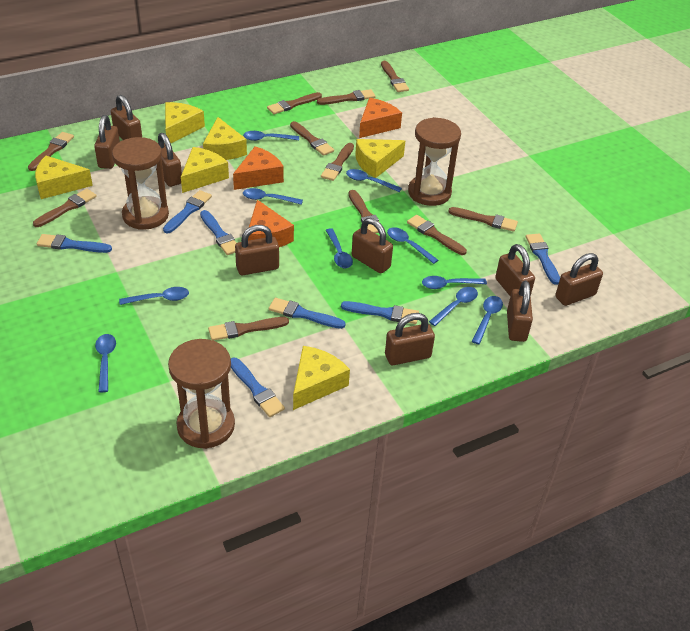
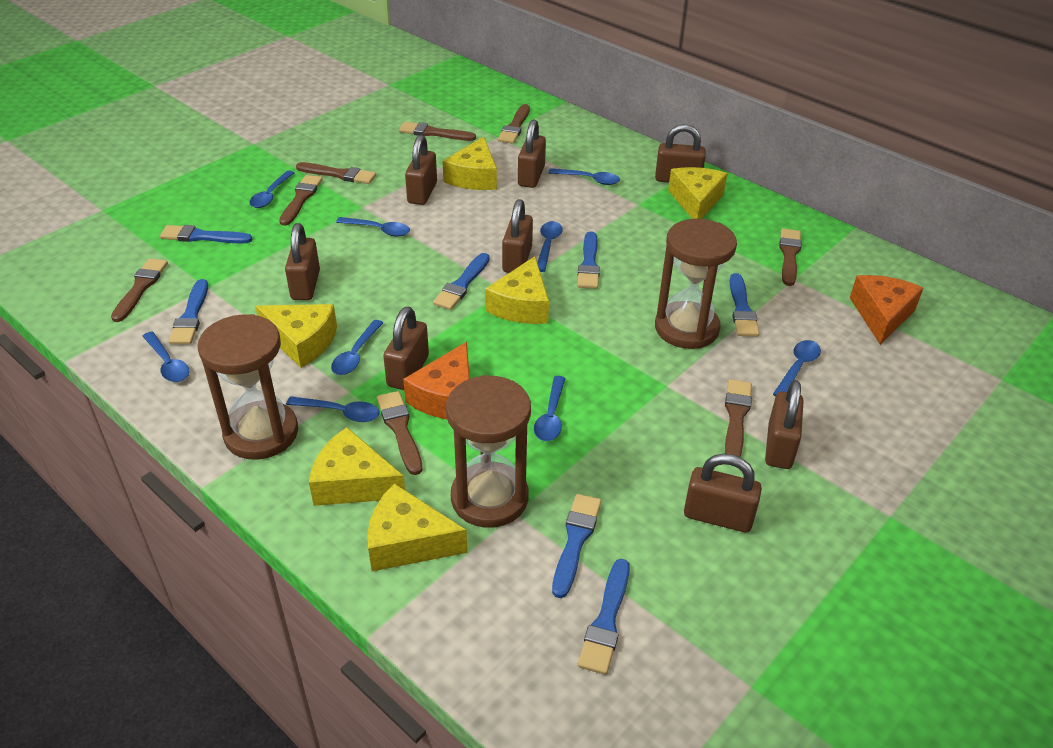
blue spoon: [95,334,116,392] [119,287,189,305] [243,131,299,141] [243,188,303,205] [326,228,353,268] [346,169,402,192] [387,227,438,264] [422,276,487,289] [429,287,478,326] [472,296,503,344] = 10 -> [142,332,189,382] [249,171,294,208] [286,396,380,422] [331,320,383,375] [336,217,410,237] [534,376,566,441] [537,221,563,272] [548,168,620,185] [773,340,821,397] = 9
brown brush: [28,132,74,171] [33,189,97,227] [208,317,289,341] [267,92,322,114] [290,121,334,156] [317,89,375,105] [321,143,354,181] [349,190,379,233] [381,61,409,92] [407,215,467,255] [448,207,518,232] = 11 -> [111,258,168,322] [279,175,322,226] [296,162,376,184] [377,391,422,475] [399,122,476,141] [498,104,530,144] [725,379,752,457] [779,228,801,286] = 8
brown padlock: [94,115,120,169] [111,95,142,140] [158,133,182,187] [235,225,279,275] [352,218,393,274] [385,313,435,365] [495,244,535,296] [507,281,533,342] [555,253,603,306] = 9 -> [285,223,320,300] [383,307,429,390] [405,135,437,205] [502,199,533,273] [518,119,546,188] [655,124,706,182] [684,453,762,533] [765,380,804,469] = 8
orange cheese: [233,146,284,190] [248,200,294,247] [359,98,402,138] = 3 -> [403,342,470,419] [850,275,923,345] = 2

